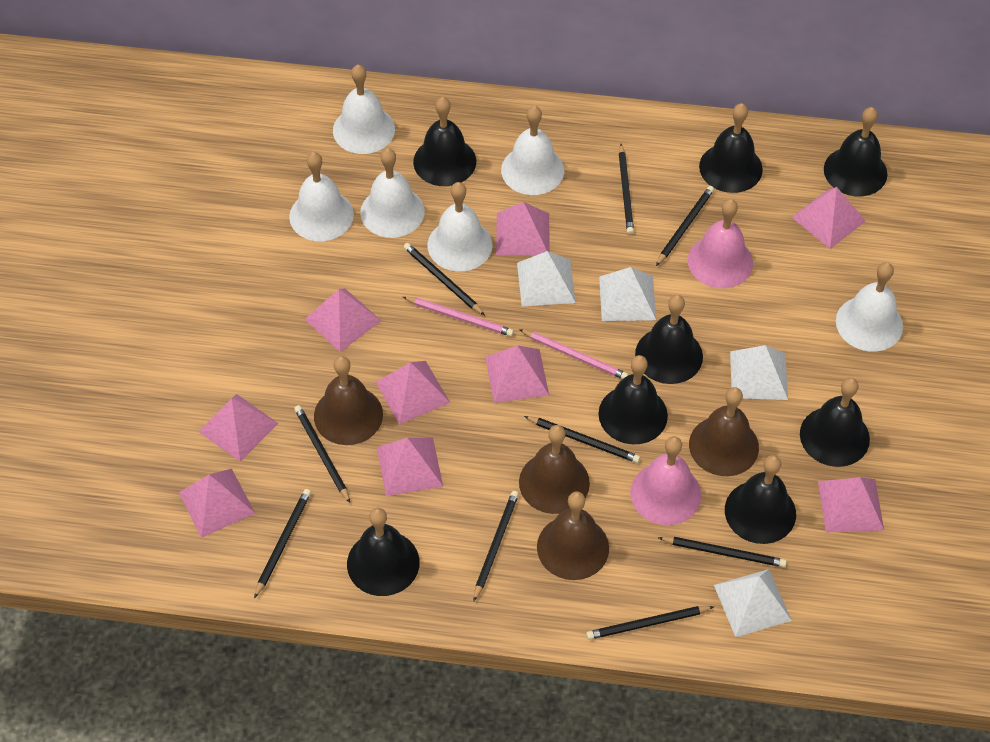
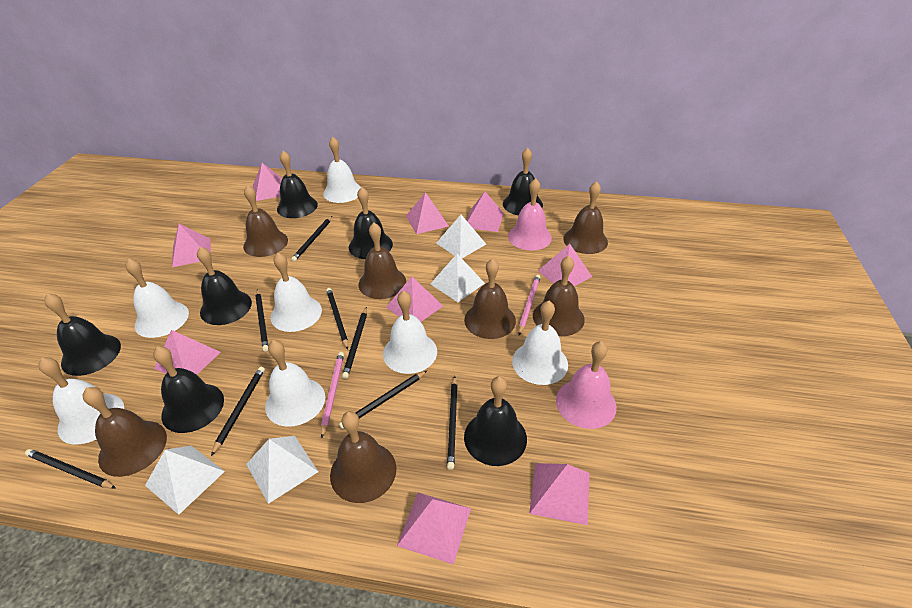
black bell: [347,508,420,596] [413,97,476,186] [598,355,668,444] [635,295,703,384] [699,103,763,193] [725,455,796,544] [800,378,870,467] [824,107,887,196] = 8 -> [44,293,121,376] [153,346,224,433] [197,247,252,325] [277,151,318,218] [349,187,393,259] [464,376,527,466] [503,148,543,215] = 7
black pencil: [254,489,311,598] [294,405,350,503] [404,243,485,315] [474,491,519,601] [524,416,640,463] [586,606,713,640] [619,144,634,235] [656,186,714,266] [658,537,787,567] = 9 -> [25,449,116,489] [211,367,265,456] [255,289,269,351] [291,216,332,262] [326,288,348,350] [339,370,428,429] [342,307,367,379] [447,376,458,470] = 8
brown bell: [314,356,383,445] [519,425,590,514] [537,492,609,580] [689,387,759,476] = 4 -> [83,387,167,477] [243,185,288,257] [330,411,396,503] [359,223,406,299] [464,258,516,339] [533,256,585,336] [563,181,608,254] = 7
white bell: [289,152,354,241] [333,65,395,154] [360,148,425,238] [427,182,493,272] [501,106,564,195] [836,262,903,352] = 6 -> [38,357,124,445] [125,258,189,338] [265,340,325,427] [270,253,322,332] [323,137,361,203] [383,290,437,374] [512,301,568,385] = 7

